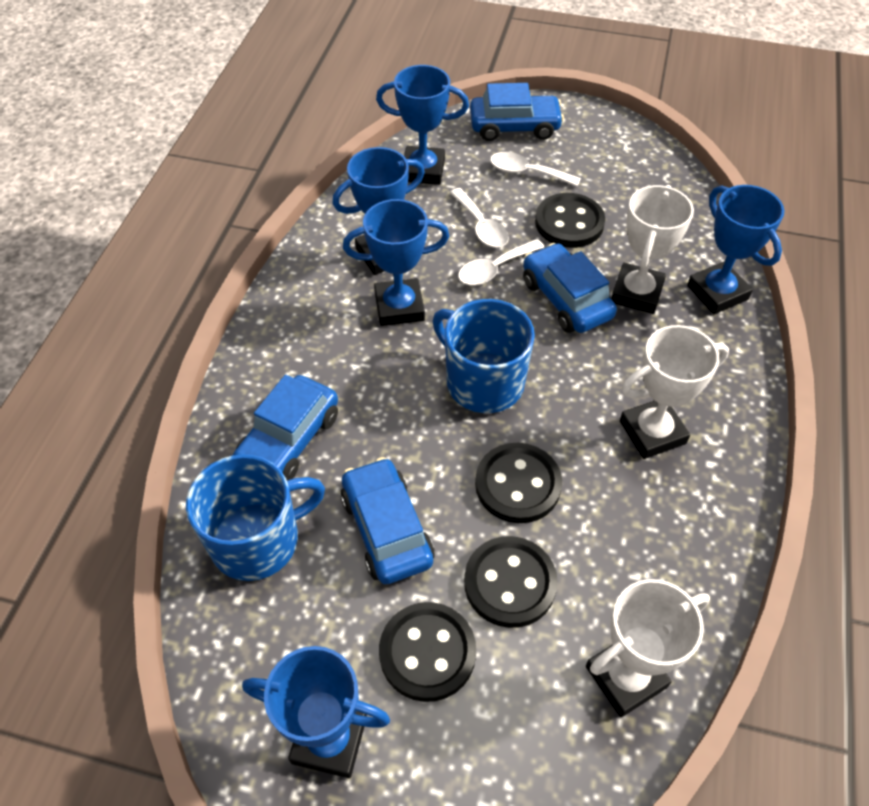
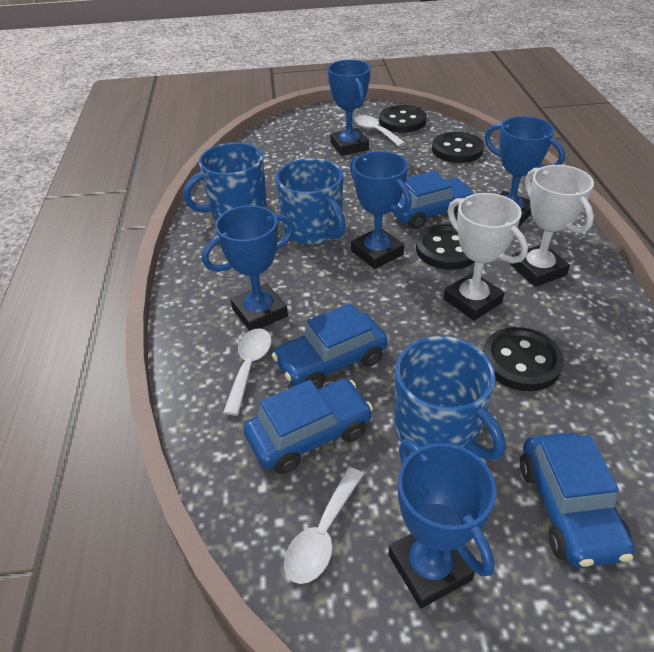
blue mug: [186,454,325,581] [432,299,535,413] = 2 -> [183,142,267,220] [276,158,346,245] [394,336,505,460] = 3
white trophy: [586,579,710,717] [612,185,694,314] [620,325,729,459] = 3 -> [443,193,528,321] [510,165,594,287] = 2

